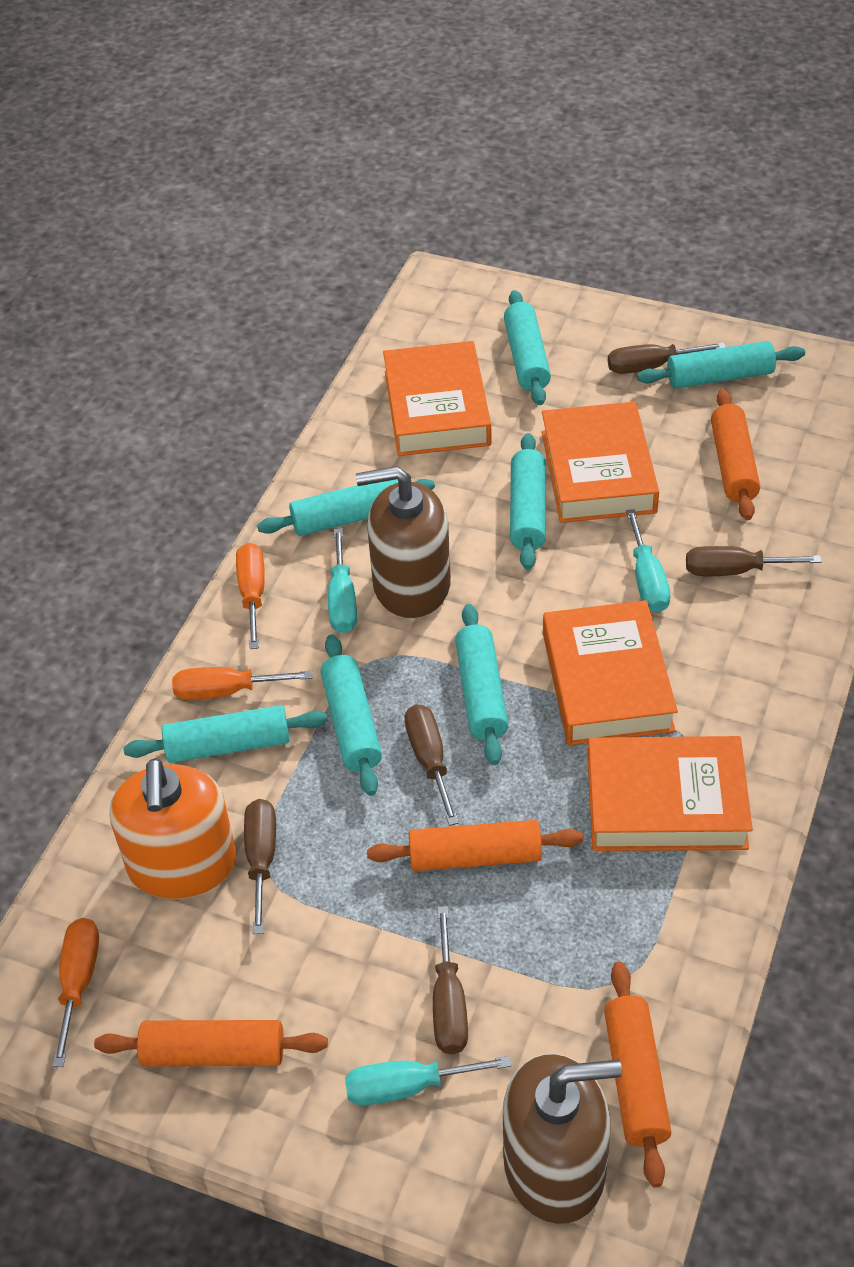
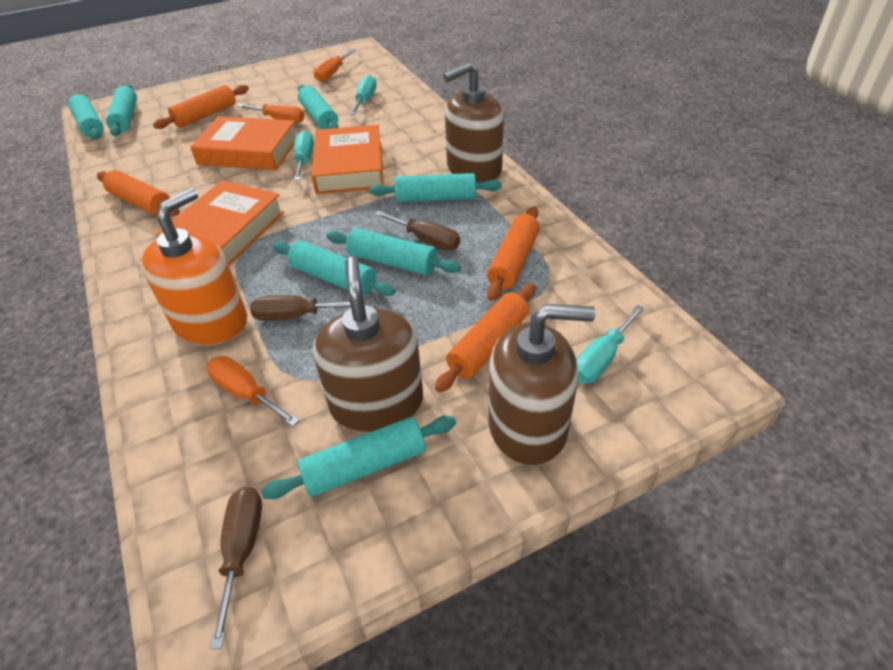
brown screwdriver: [244,799,276,934] [405,705,459,826] [433,906,468,1054] [608,342,726,374] [686,546,821,576] = 5 -> [210,486,262,649] [250,295,365,321] [375,211,460,251] = 3
brown soap dispenser: [356,466,451,619] [503,1054,622,1224] = 2 -> [313,257,423,432] [443,62,504,183] [489,304,596,466] = 3
orange book: [383,341,492,456] [542,402,659,523] [543,600,678,745] [588,736,753,851] = 4 -> [156,180,284,266] [190,116,296,170] [312,124,384,194] = 3

